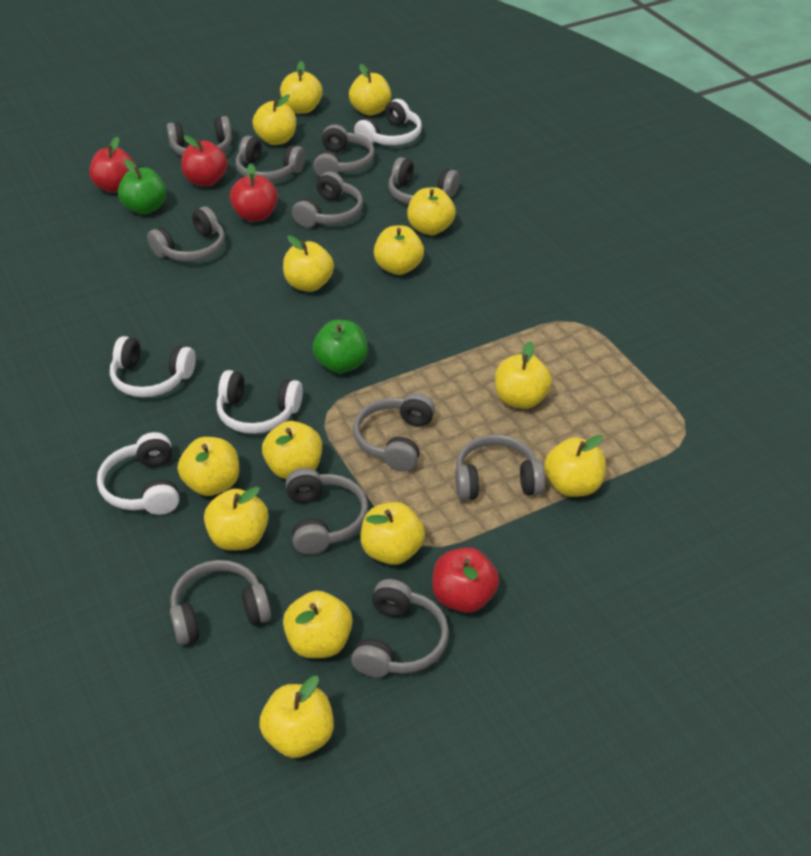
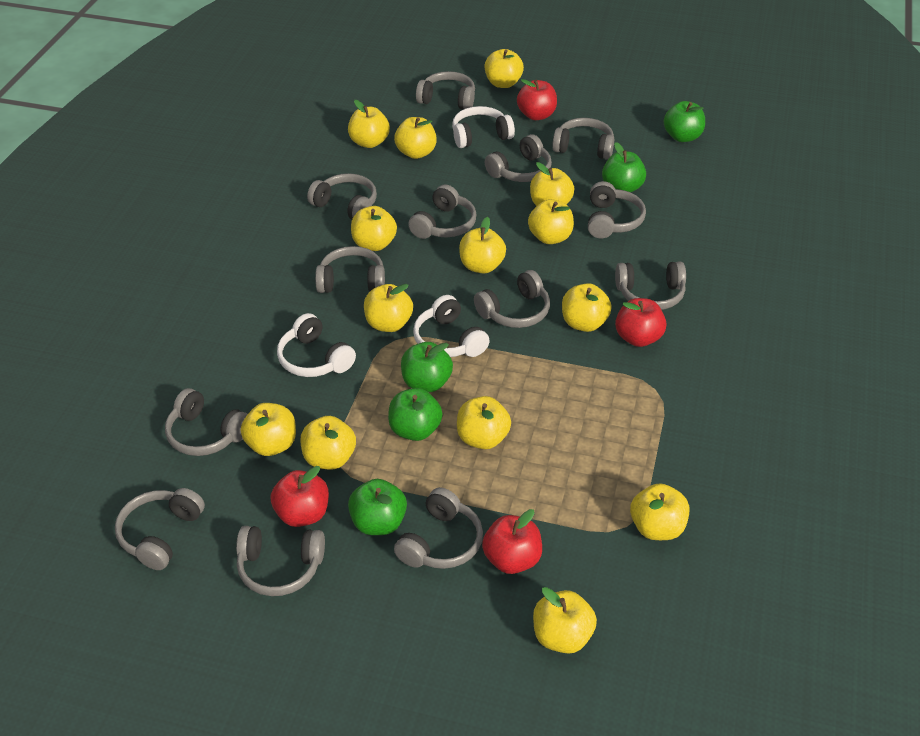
green apple: [118,159,166,214] [313,320,368,373] = 2 -> [348,479,407,535] [388,388,443,441] [401,342,453,392] [602,142,646,192] [664,101,705,142] = 5
grey headphones: [147,206,225,262] [167,116,232,156] [170,560,271,645] [236,136,305,181] [286,468,368,555] [292,171,363,227] [313,124,374,176] [351,579,449,677] [353,393,435,471] [389,157,459,204] [455,434,545,501] = 11 -> [115,488,205,570] [165,388,248,456] [236,526,325,596] [307,173,377,220] [315,246,385,293] [394,487,483,569] [408,184,477,239] [416,71,475,109] [474,270,550,328] [485,134,552,182] [552,118,614,160] [588,181,646,238] [615,261,686,310] = 13
white headphones: [97,432,179,515] [110,336,196,397] [216,370,303,434] [354,99,422,145] = 4 -> [277,313,356,377] [413,295,489,357] [452,106,515,148] = 3

